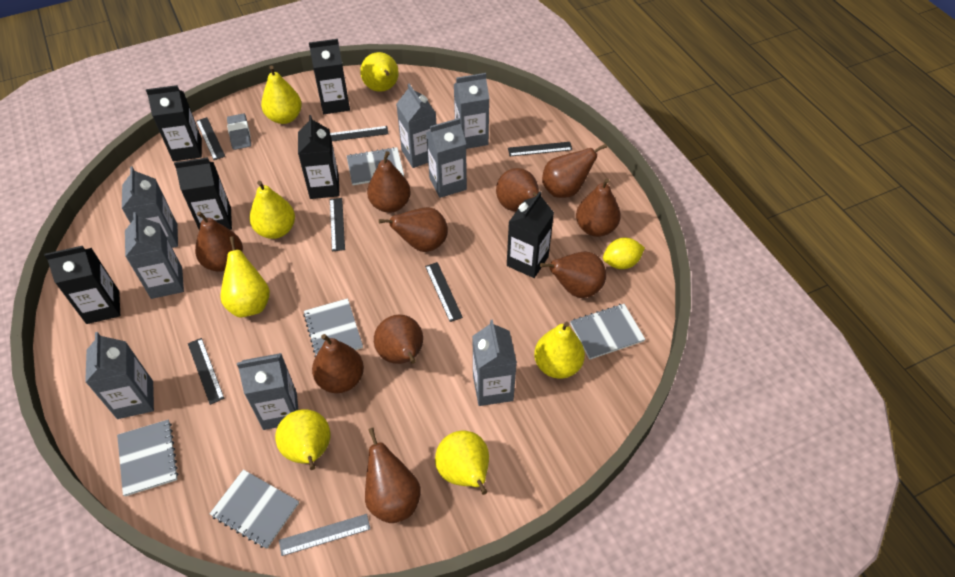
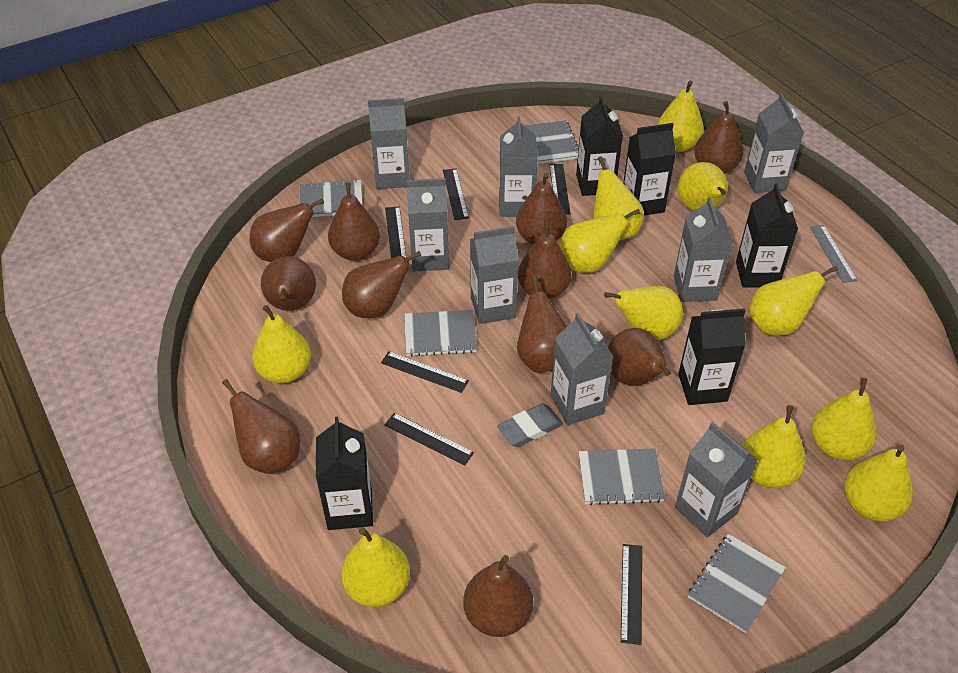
black carton: [44,246,120,324] [146,85,202,162] [174,157,232,230] [298,115,340,199] [309,39,350,114] [507,191,554,278] = 6 -> [316,417,373,530] [576,96,623,196] [623,123,676,216] [678,308,746,405] [736,184,798,288] = 5
brown pear: [195,211,243,272] [312,334,364,393] [365,428,421,523] [367,151,411,213] [374,315,423,364] [379,207,448,252] [496,168,539,211] [540,252,606,298] [542,144,607,198] [576,178,621,237] = 10 -> [222,379,300,474] [249,199,324,262] [261,256,316,311] [328,183,380,261] [342,251,421,318] [463,555,533,637] [516,173,567,245] [517,276,567,373] [518,221,571,299] [608,328,671,386] [694,101,743,174] = 11
yellow lemon: [603,238,645,269] = 1 -> none = 0
yellow pear: [220,236,270,317] [250,181,295,239] [261,66,302,124] [275,409,330,470] [360,52,399,92] [435,431,489,495] [534,322,585,379] = 7 -> [252,305,311,383] [341,527,410,607] [560,209,640,273] [593,156,644,241] [604,286,683,340] [657,81,704,152] [678,162,728,211] [743,405,806,488] [749,266,838,336] [812,378,877,461] [844,444,913,521] = 11

